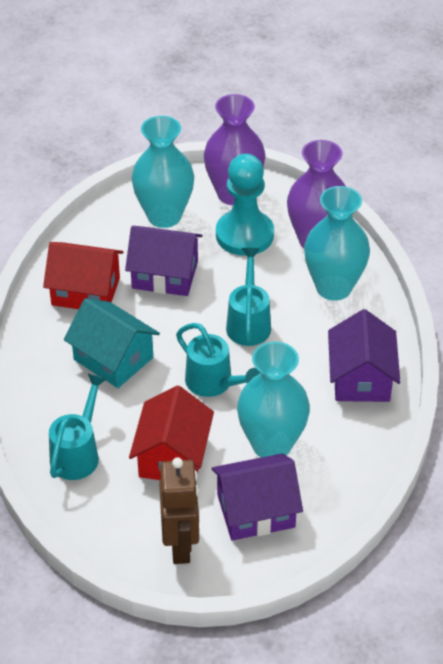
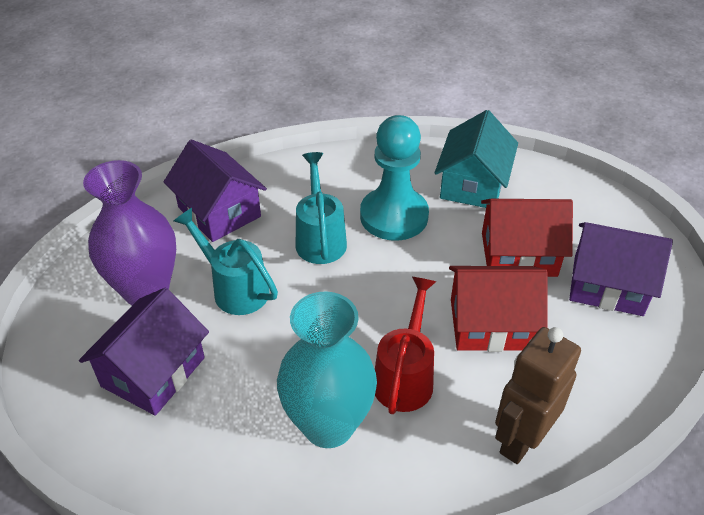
purple vase: [204,94,266,205] [287,140,345,248] = 2 -> [83,160,176,305] = 1
red watering can: none = 0 -> [375,277,436,415] = 1
turquoise vase: [132,116,194,228] [237,341,310,458] [304,186,370,301] = 3 -> [277,291,377,448] = 1
turquoise watering can: [49,374,106,480] [176,323,260,397] [226,248,271,346] = 3 -> [174,208,278,315] [296,152,347,264] = 2

